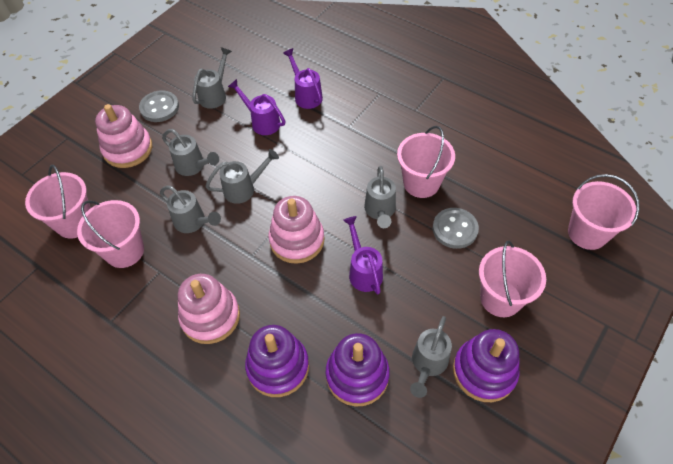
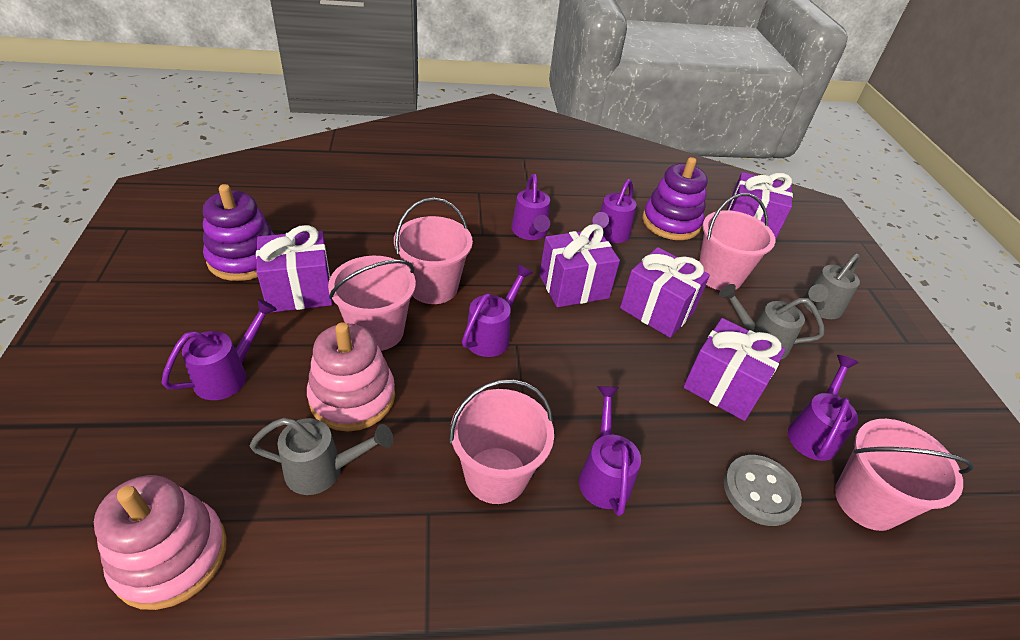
grey button: [139,91,179,122] [433,208,479,249] = 2 -> [724,455,802,526] = 1
grey watering can: [160,186,221,233] [162,129,219,176] [192,47,232,109] [205,149,279,204] [364,166,396,228] [410,316,452,398] = 6 -> [250,417,393,495] [719,284,824,359] [803,253,860,319] = 3
pink stacking toy: [95,104,152,168] [178,274,240,344] [268,196,325,264] = 3 -> [94,475,227,610] [307,322,395,432] = 2
purple gift: none = 0 -> [256,225,333,313] [539,224,620,307] [620,247,710,338] [683,318,785,421] [727,172,793,240] = 5
purple stacking toy: [245,325,309,397] [326,333,390,407] [453,329,520,402] = 3 -> [203,184,275,281] [642,157,708,240] = 2
purple watering can: [228,79,286,135] [283,48,323,109] [343,216,383,294] = 3 -> [161,299,277,400] [462,264,533,357] [512,174,550,240] [579,386,641,516] [593,179,636,243] [788,355,859,461] = 6

